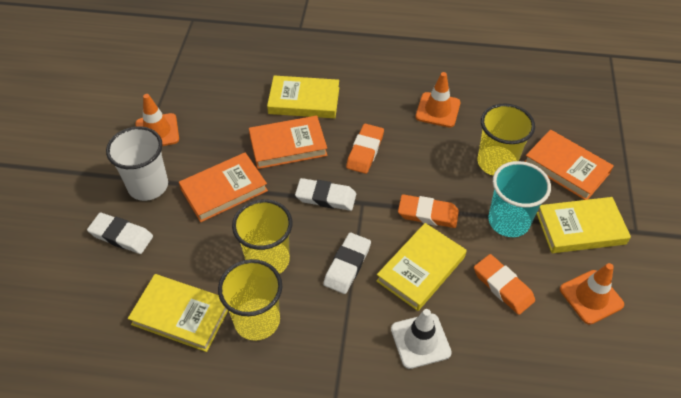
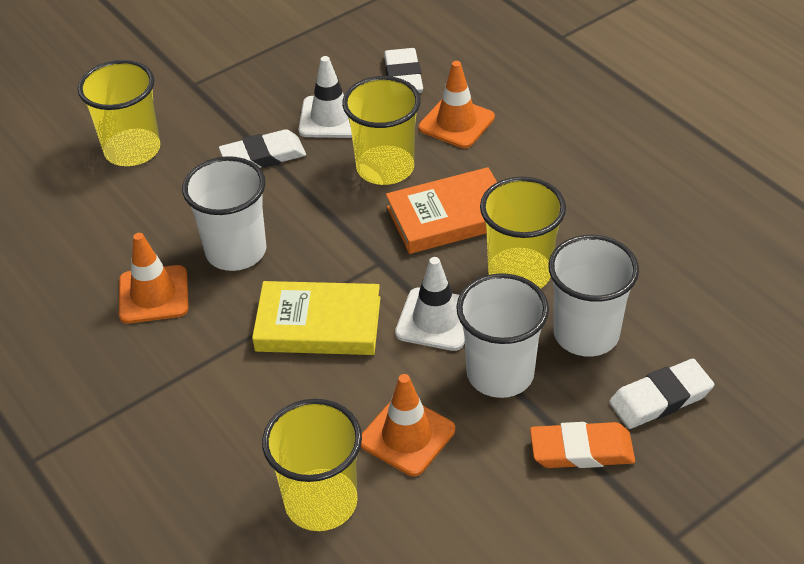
orange book: [179,152,268,222] [249,116,328,169] [524,130,614,200] = 3 -> [386,167,497,254] = 1
orange eraser: [346,124,384,174] [398,194,459,228] [474,254,535,315] = 3 -> [530,422,635,468] = 1
turquoise cup: [488,161,551,237] = 1 -> none = 0
white cup: [106,126,168,201] = 1 -> [182,156,266,271] [456,273,549,398] [548,235,639,356] = 3
white traffic cone: [391,309,452,369] = 1 -> [299,56,352,138] [395,257,465,351] = 2
yellow book: [128,274,228,352] [267,76,339,118] [376,223,467,311] [536,197,631,253] = 4 -> [252,281,381,355] = 1
yellow cup: [218,259,282,341] [232,199,293,274] [477,104,535,176] = 3 -> [78,60,160,166] [262,399,362,531] [342,76,421,185] [480,177,566,289] = 4

